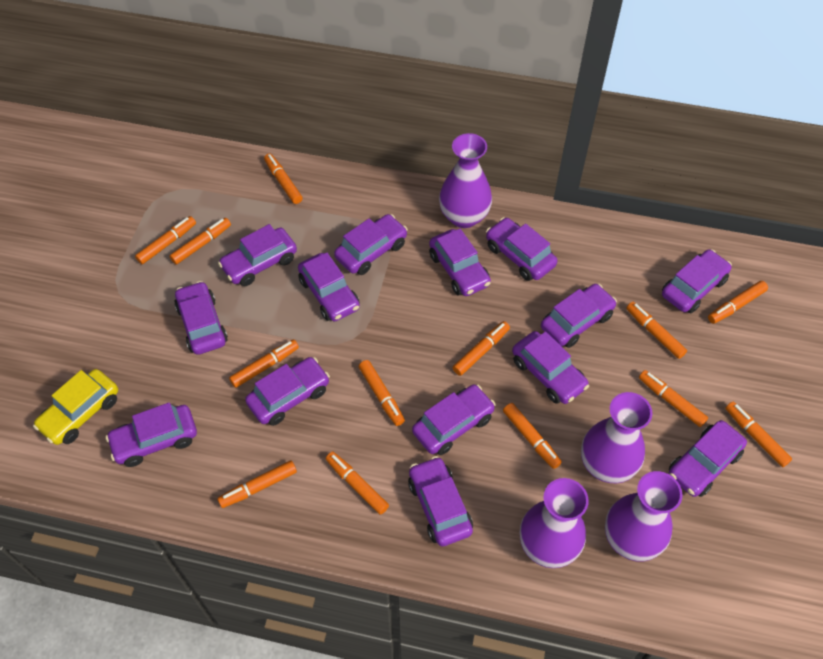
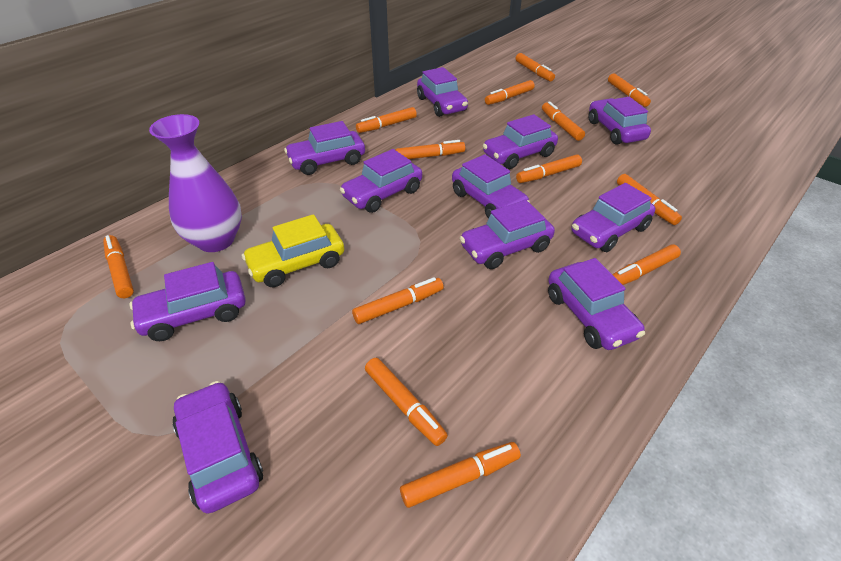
purple car: [106,403,197,467] [174,281,228,355] [218,224,297,286] [245,357,330,426] [298,253,360,321] [334,214,408,275] [408,456,473,546] [412,385,496,455] [429,229,491,296] [486,217,557,281] [512,331,589,404] [541,284,617,348] [662,249,732,313] [669,420,747,497] = 14 -> [129,262,246,341] [173,381,263,514] [284,121,365,175] [340,149,422,213] [417,67,468,117] [452,154,530,219] [460,200,555,269] [482,114,558,169] [548,258,645,350] [571,183,655,252] [588,97,651,145] = 11
purple vase: [439,133,492,228] [520,478,589,568] [581,392,652,483] [605,471,683,561] = 4 -> [149,114,242,252] = 1

